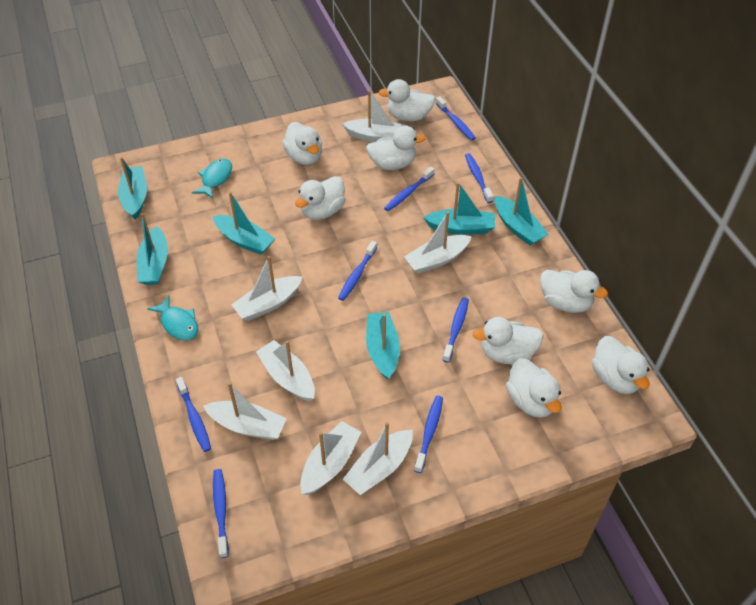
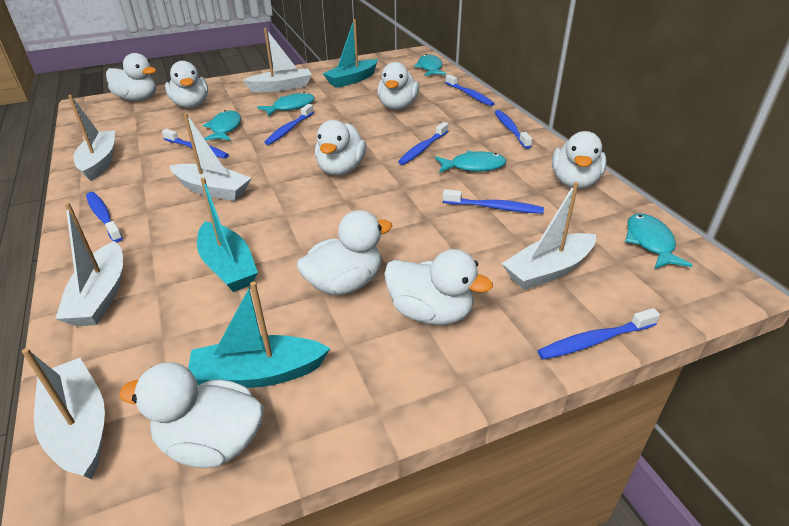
turquoise boat: [118,157,147,220] [136,213,168,285] [213,192,275,255] [366,312,400,380] [423,182,495,235] [495,177,549,245] = 6 -> [188,282,331,388] [197,177,258,292] [322,19,378,88] = 3
turquoise fish: [147,295,198,341] [192,159,232,199] = 2 -> [203,110,241,141] [257,92,315,116] [414,54,446,76] [435,151,506,173] [625,213,692,269] = 5
white boat: [203,382,287,440] [231,256,302,321] [256,340,315,401] [300,421,361,495] [342,90,407,142] [343,422,413,495] [404,212,472,274] = 7 -> [22,348,105,479] [55,202,123,326] [68,95,115,181] [170,113,251,201] [243,28,312,92] [502,182,596,290] = 6

